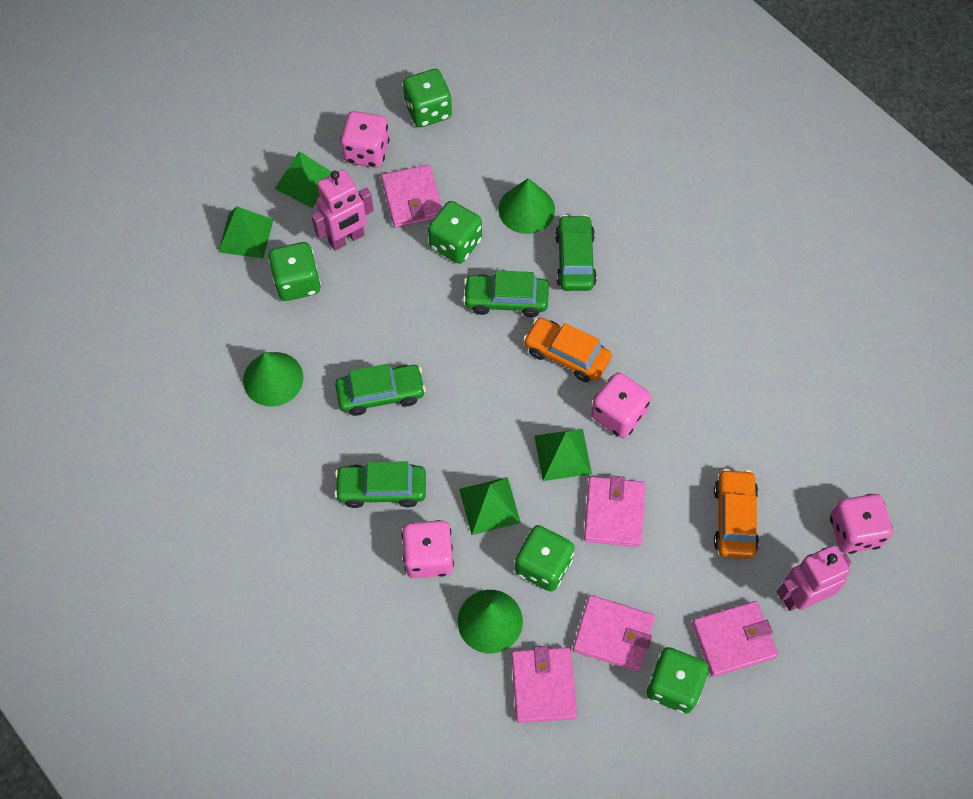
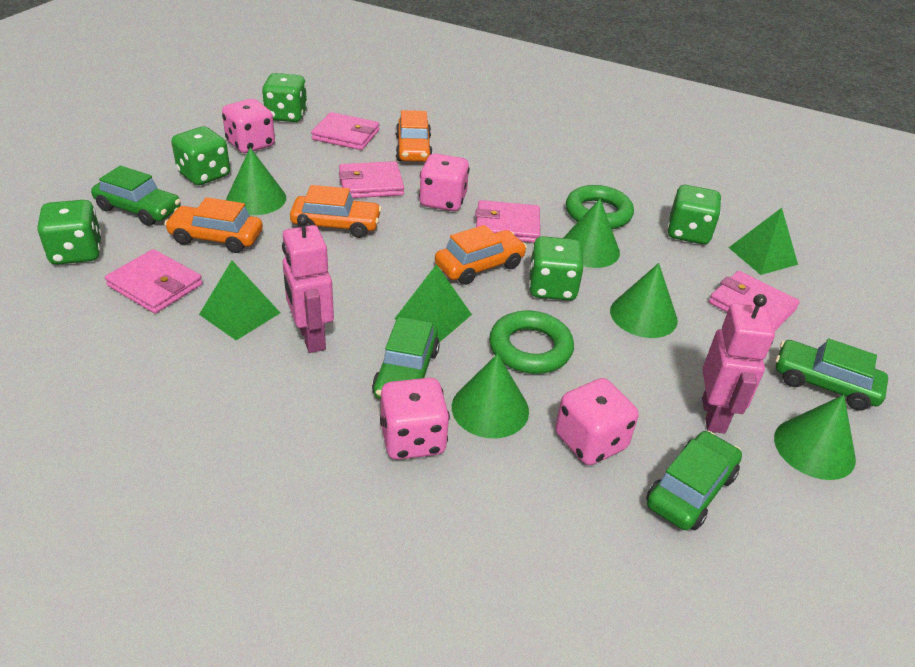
green cone: [243,352,304,406] [458,590,523,653] [498,178,555,234] = 3 -> [226,148,286,215] [452,354,529,438] [563,199,620,268] [610,263,678,338] [774,395,856,480] = 5
green pyramid: [218,206,274,258] [275,151,331,208] [459,477,521,535] [534,429,592,481] = 4 -> [199,260,280,340] [395,264,472,342] [729,208,798,275] = 3
green ring: none = 0 -> [489,311,574,374] [566,185,634,229] = 2
orange car: [523,318,611,382] [714,469,759,559] = 2 -> [164,197,263,253] [290,185,382,238] [396,110,433,162] [435,225,527,285] = 4

